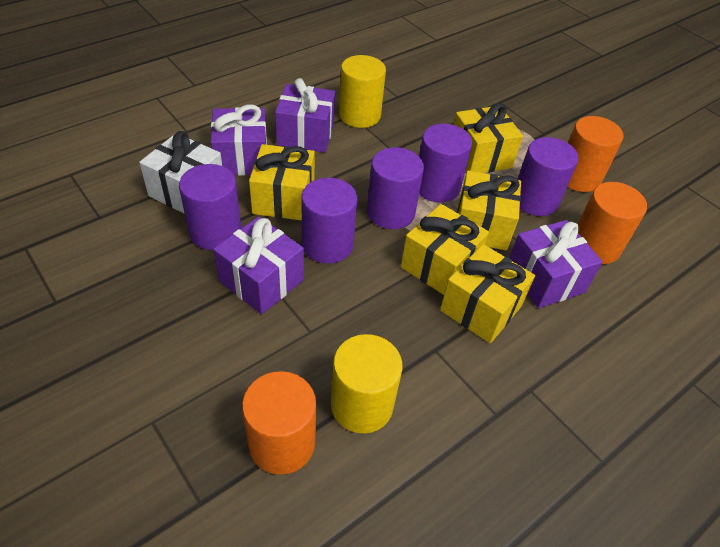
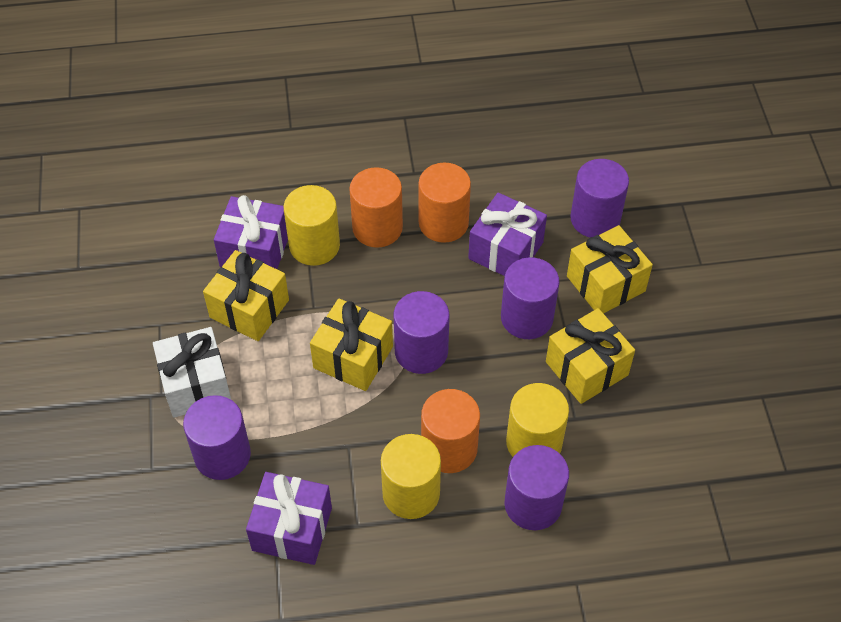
purple gift: [211,105,267,176] [213,217,304,314] [275,78,335,152] [509,220,603,308] = 4 -> [214,195,288,269] [246,472,332,565] [468,193,547,276] = 3
yellow cylinder: [331,334,402,434] [339,55,386,128] = 2 -> [284,185,340,266] [381,434,441,519] [506,383,569,457] = 3
yellow gift: [249,144,315,221] [401,204,489,295] [440,244,535,343] [453,103,523,173] [457,170,521,250] = 5 -> [203,250,289,341] [310,298,393,391] [546,308,635,404] [567,225,653,314] = 4

